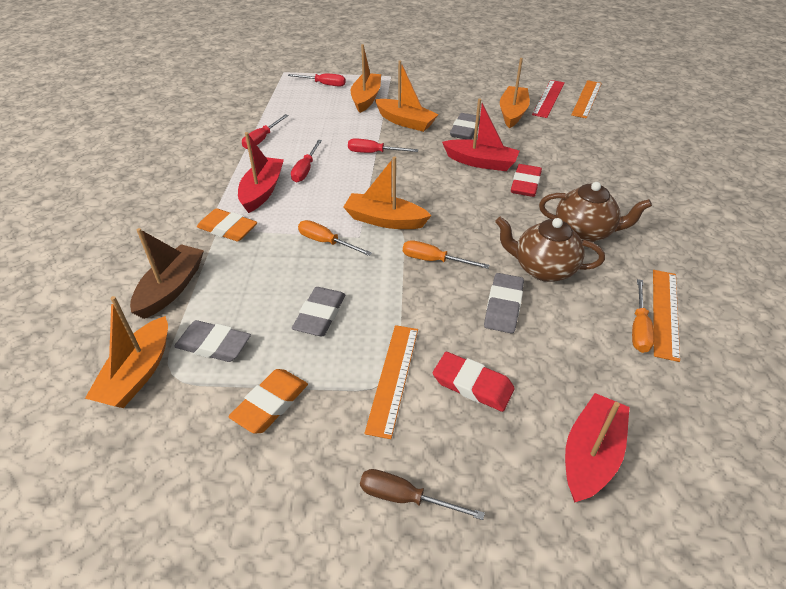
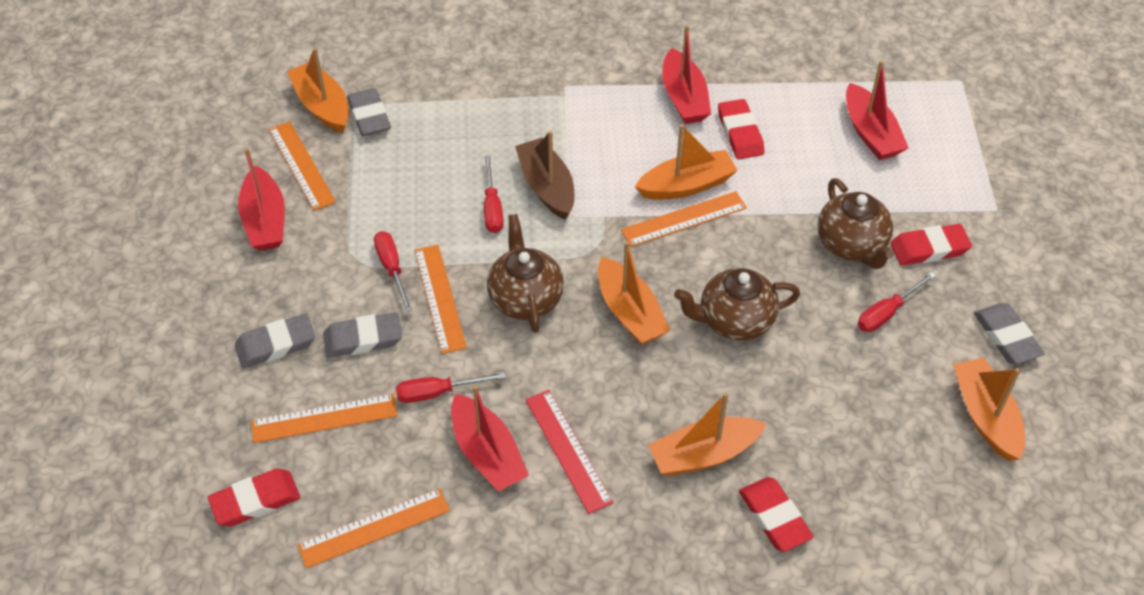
brown screwdriver: [360,469,485,520] = 1 -> none = 0
brown teapot: [495,217,605,282] [539,182,652,242] = 2 -> [487,214,564,333] [674,268,800,341] [817,178,894,269] = 3
orange eraser: [197,208,257,242] [229,369,308,434] = 2 -> none = 0
orange ruler: [364,325,418,439] [571,80,602,118] [653,270,680,362] = 3 -> [251,394,398,443] [269,121,336,211] [297,488,450,569] [415,245,467,354] [621,191,747,247] = 5
orange screwdriver: [298,220,372,256] [403,240,489,269] [632,279,654,353] = 3 -> none = 0
red boat: [238,132,284,213] [442,99,519,171] [565,393,630,503] = 3 -> [238,148,285,251] [451,385,529,492] [662,25,711,124] [846,60,909,160] = 4
red eraser: [433,352,515,412] [511,164,542,197] = 2 -> [208,468,300,527] [718,99,764,159] [739,477,814,552] [890,224,972,265] = 4

